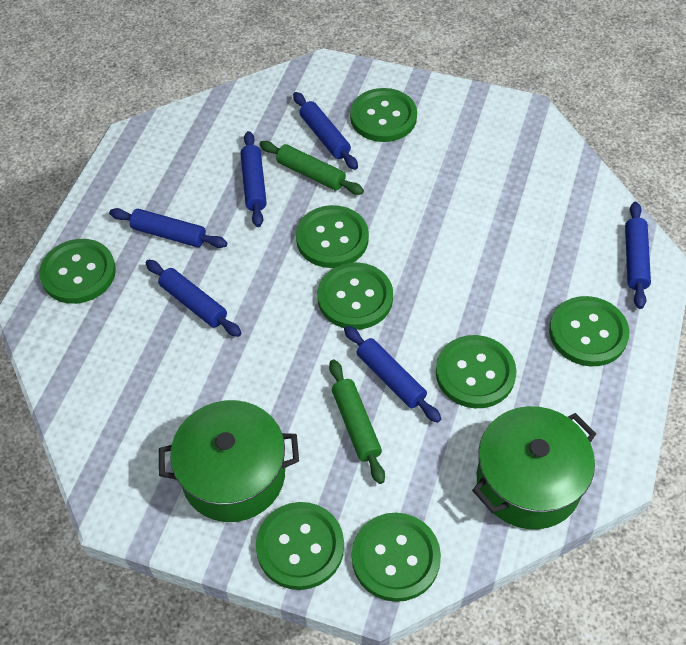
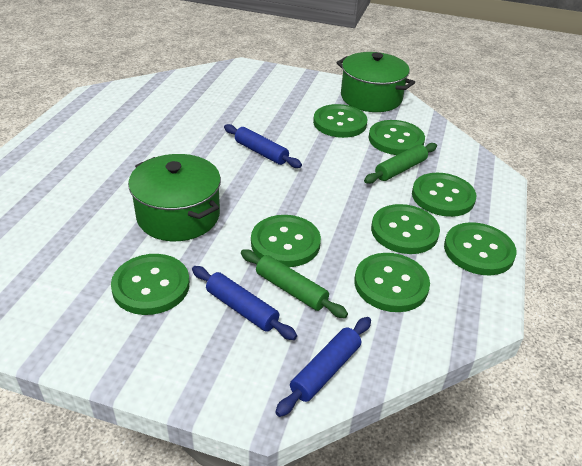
blue rolling pin: [109,208,227,248] [146,260,241,337] [240,131,267,227] [293,92,358,170] [344,326,441,423] [625,202,651,309] = 6 -> [192,266,297,340] [224,124,302,168] [275,317,371,417] = 3

